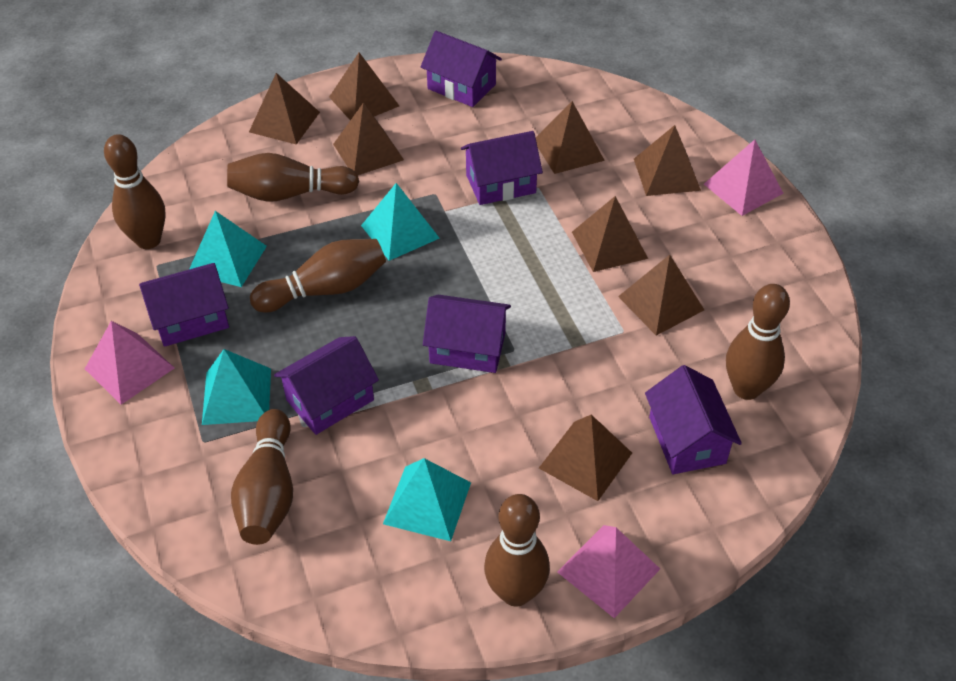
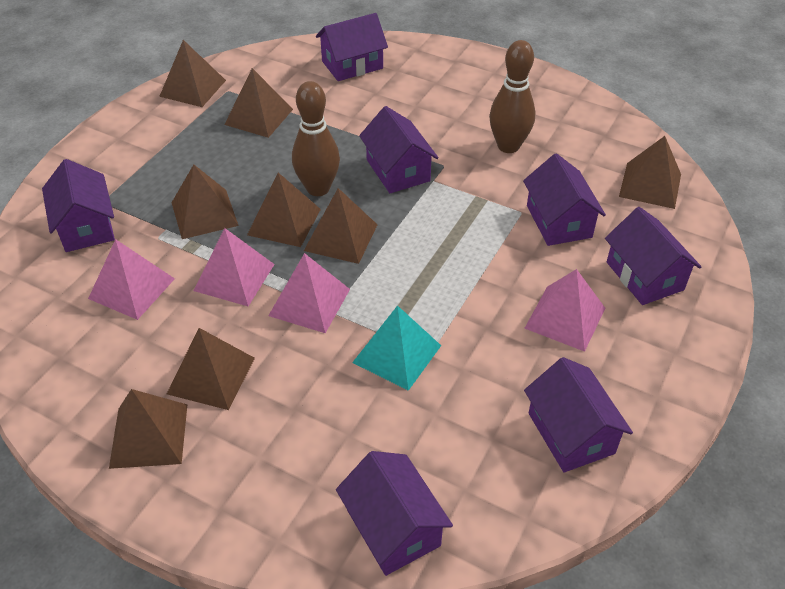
brown bowling pin: [104,134,166,249] [227,153,359,202] [231,409,293,545] [250,239,386,313] [484,494,550,607] [726,284,790,400] = 6 -> [292,81,340,196] [489,40,535,153] = 2
pink pyramid: [85,321,174,405] [557,525,660,618] [704,139,783,216] = 3 -> [88,239,175,320] [193,228,275,306] [268,253,350,333] [525,269,605,352] = 4
purple house: [139,263,229,347] [274,336,379,435] [421,31,502,107] [423,295,511,373] [461,131,543,205] [645,365,742,474] = 6 -> [42,159,115,252] [316,13,388,81] [336,451,453,576] [359,106,439,193] [523,153,606,246] [524,357,633,472] [605,207,701,305] = 7
turquoise pyramid: [189,211,267,287] [202,349,271,425] [361,183,440,261] [383,458,471,541] = 4 -> [352,305,441,391] = 1

